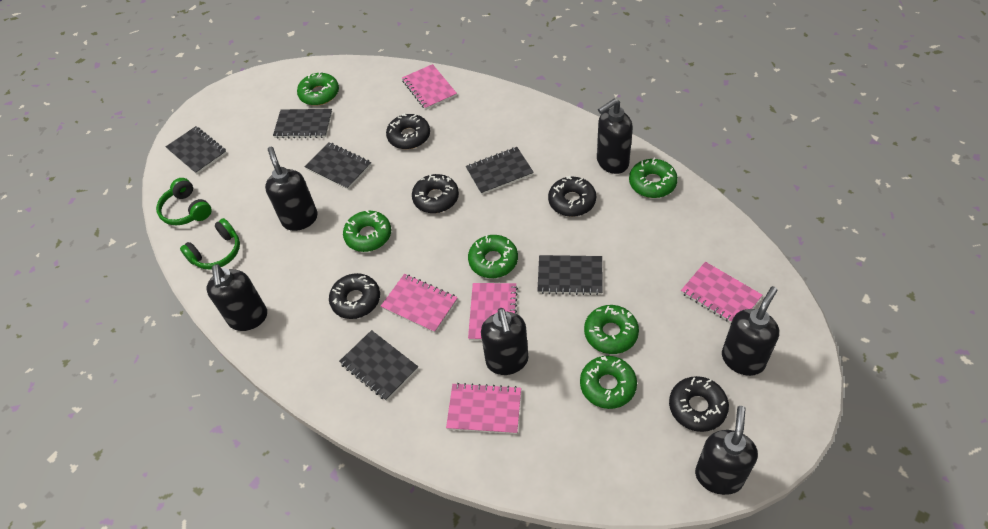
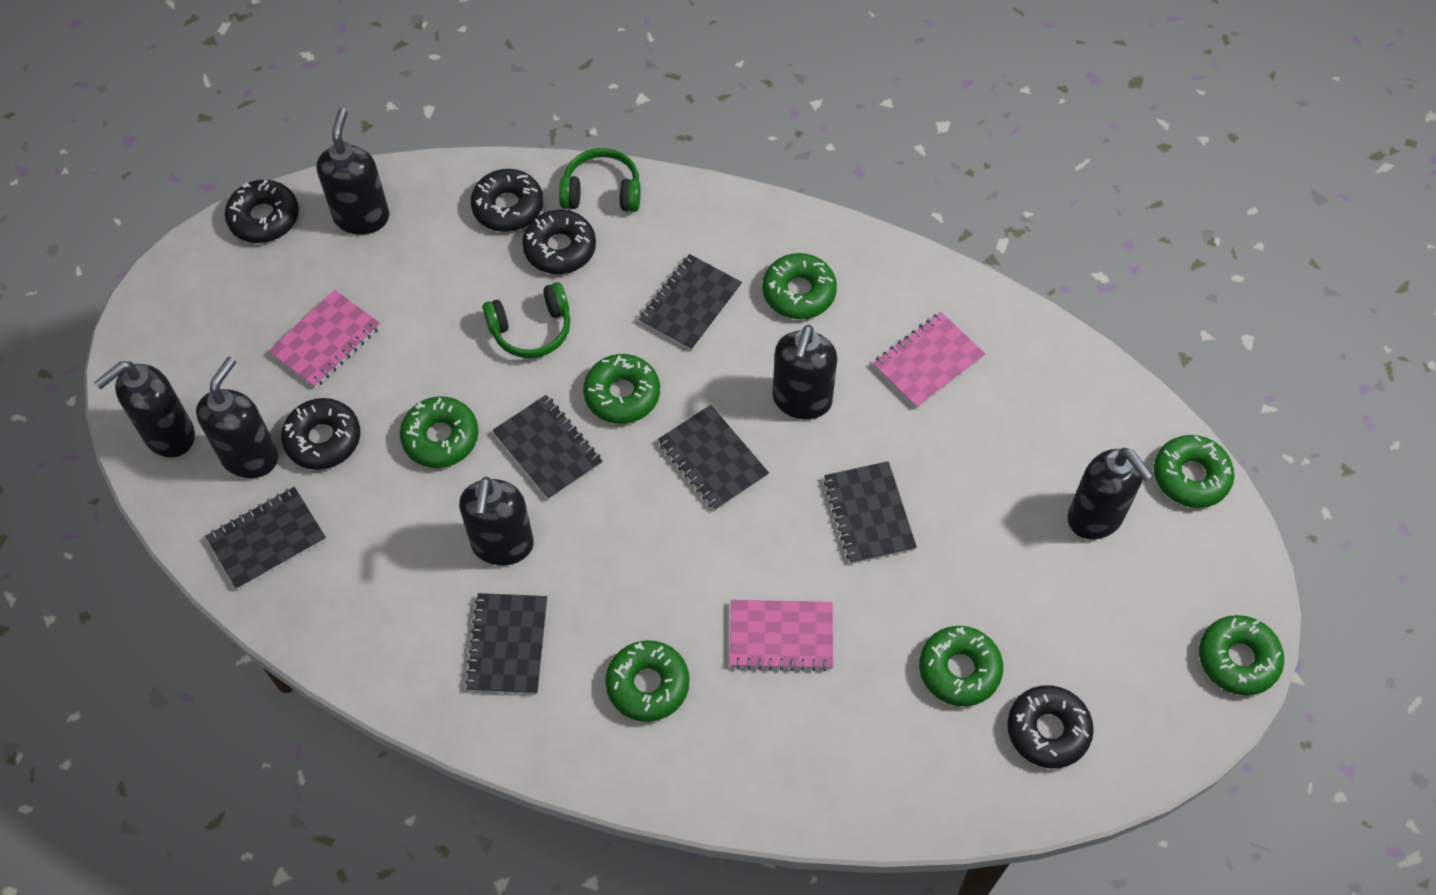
green donut: [297,72,339,106] [343,210,391,252] [468,235,518,278] [580,356,637,409] [584,305,639,354] [629,157,678,198] = 6 -> [400,396,478,468] [583,354,660,424] [605,640,689,722] [762,253,837,319] [919,626,1003,706] [1154,435,1234,508] [1199,615,1284,696] = 7
pink notebook: [381,274,458,333] [402,64,457,110] [446,383,521,434] [468,283,518,340] [681,262,762,323] = 5 -> [268,290,380,388] [729,600,833,671] [872,312,985,408] = 3

